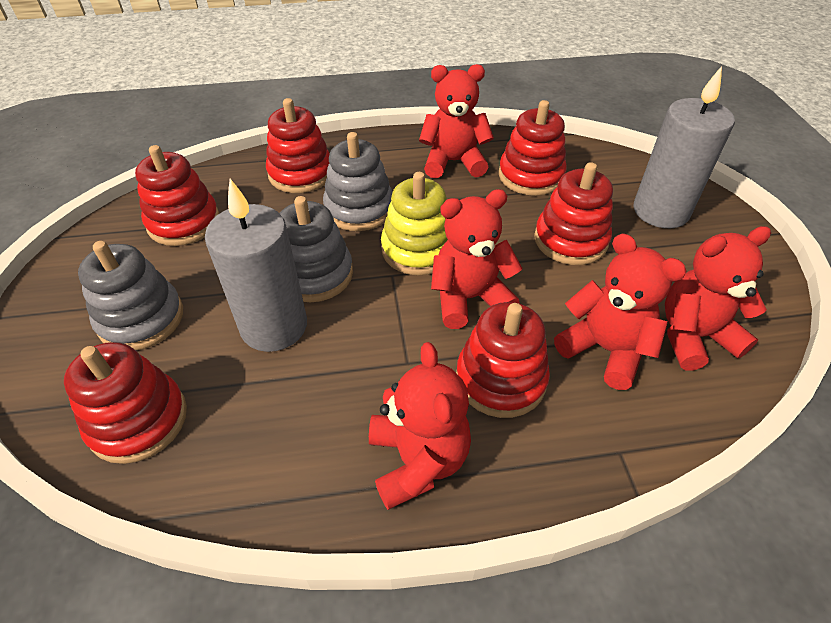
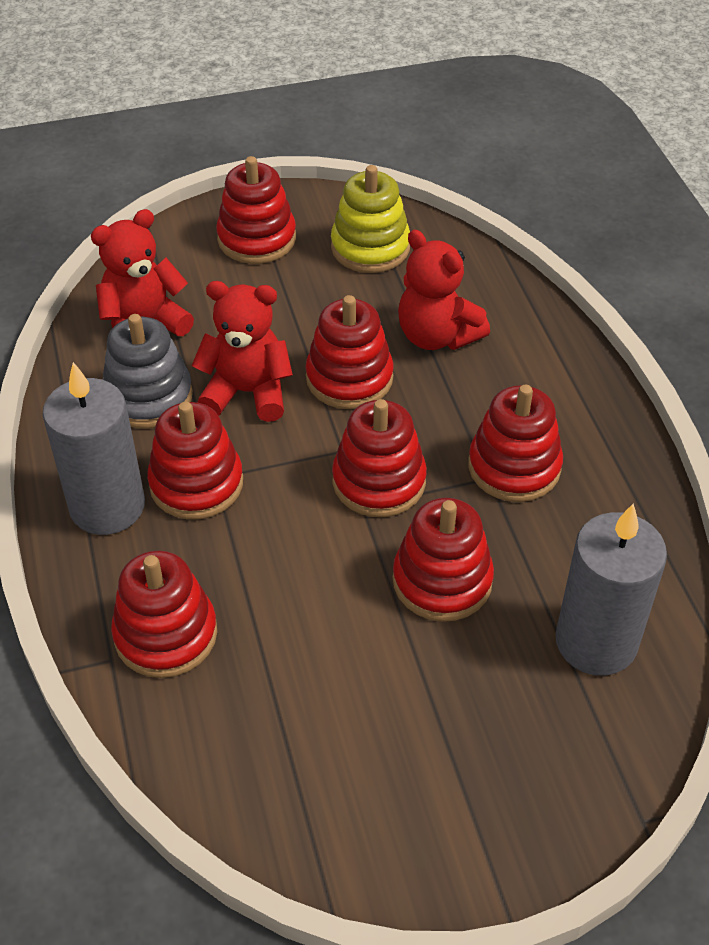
grey stacking toy: [78,241,183,350] [279,196,353,302] [323,132,392,231] = 3 -> [103,314,193,428] = 1
red stacking toy: [64,342,187,464] [135,145,219,246] [266,98,330,193] [456,302,550,418] [499,100,567,196] [534,162,613,265] = 6 -> [111,551,217,678] [147,402,243,520] [216,156,296,264] [306,295,394,409] [332,399,427,517] [393,498,494,622] [468,385,563,502] = 7
red teddy bear: [369,342,471,510] [419,64,494,178] [431,189,523,329] [554,234,687,390] [665,226,771,370] = 5 -> [91,209,194,336] [192,281,293,422] [398,230,490,350] = 3

